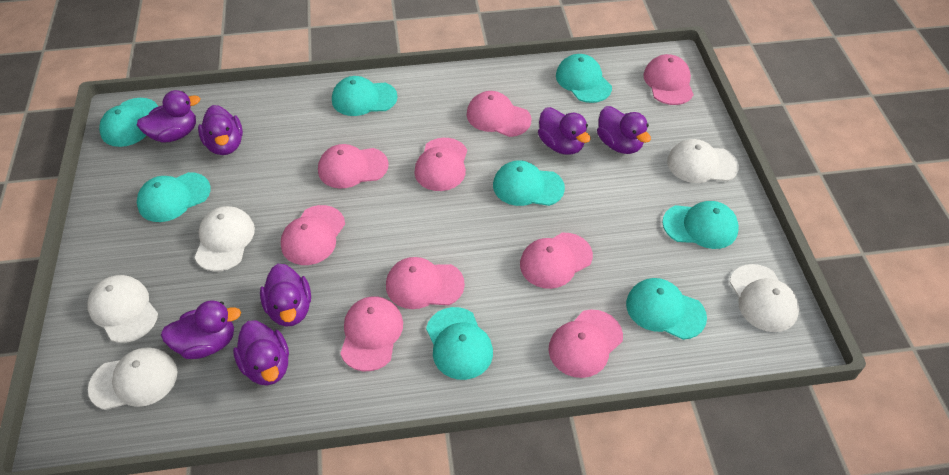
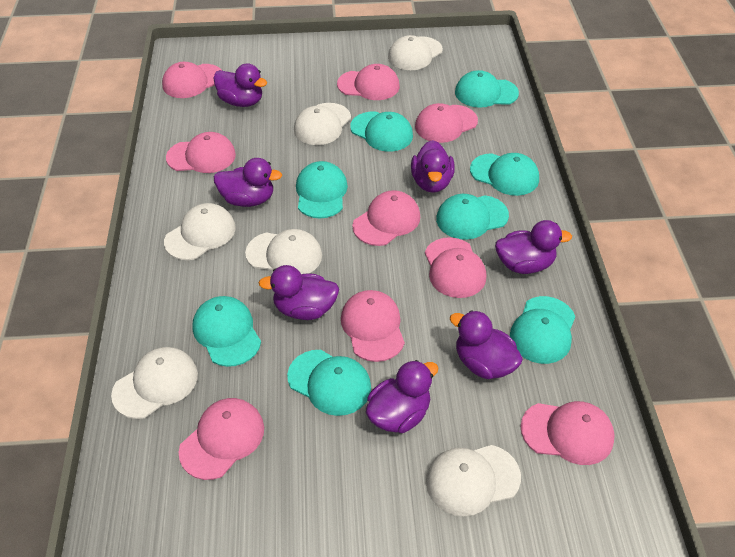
white cap: [87,275,158,343] [88,347,178,410] [194,206,255,272] [667,139,739,183] [730,264,799,332] = 5 -> [111,347,198,419] [164,203,236,260] [245,229,322,274] [294,103,351,145] [388,35,443,70] [426,445,521,516] = 6

